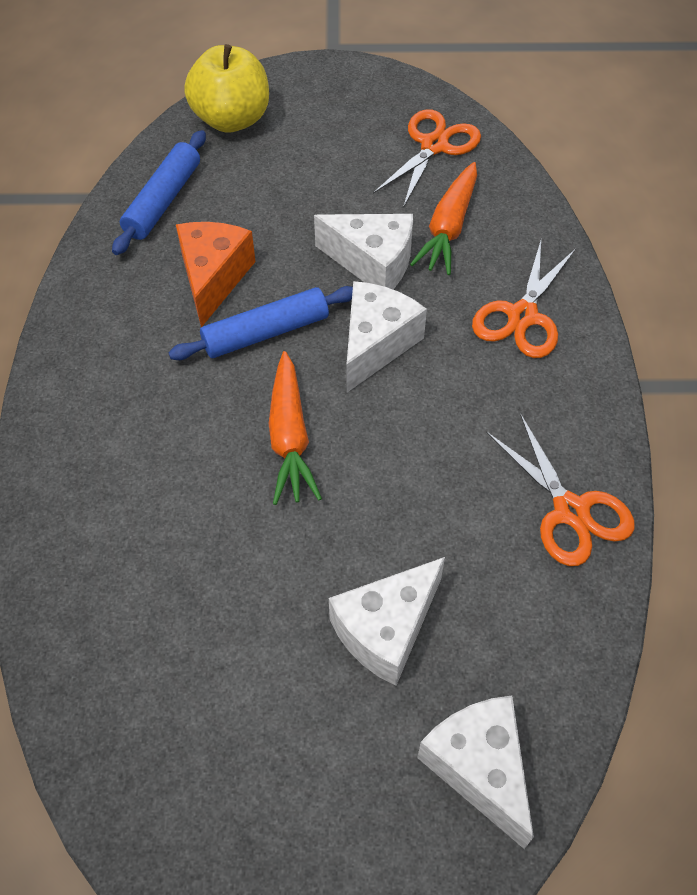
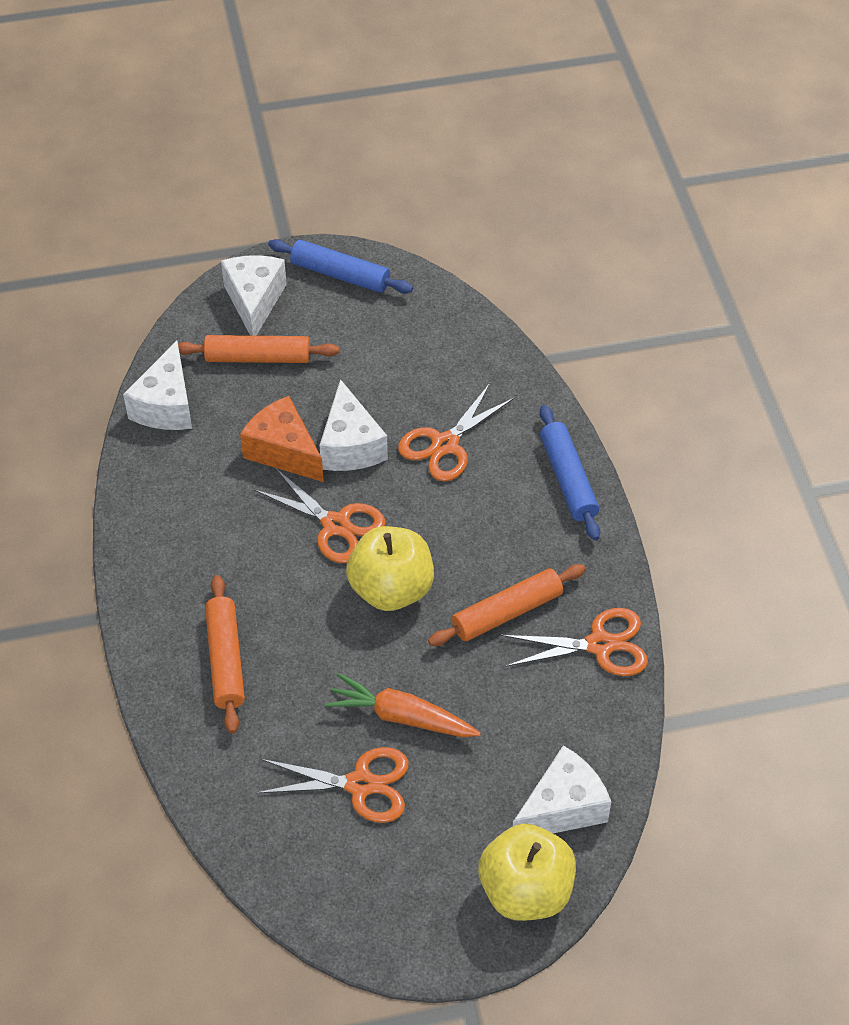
orange carrot: [269,351,322,505] [410,162,477,275] = 2 -> [325,673,481,737] = 1
orange rolling pin: none = 0 -> [178,335,339,363] [205,575,245,734] [428,564,586,646] = 3
orange scissors: [373,109,481,208] [472,241,576,358] [486,413,635,566] = 3 -> [253,468,386,563] [256,747,409,823] [398,383,515,481] [501,608,648,676] = 4
yellow apple: [184,44,269,133] = 1 -> [346,526,434,611] [478,823,576,921] = 2

